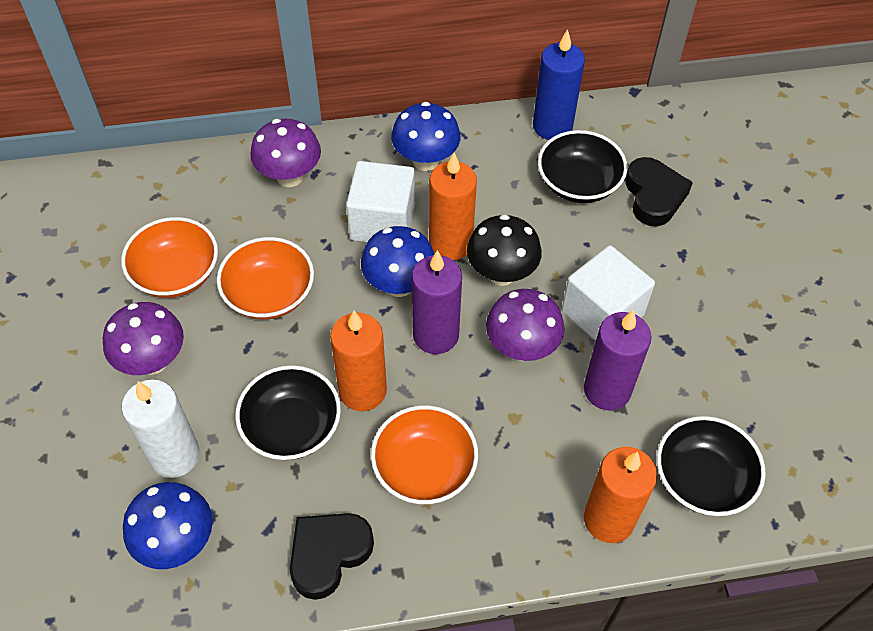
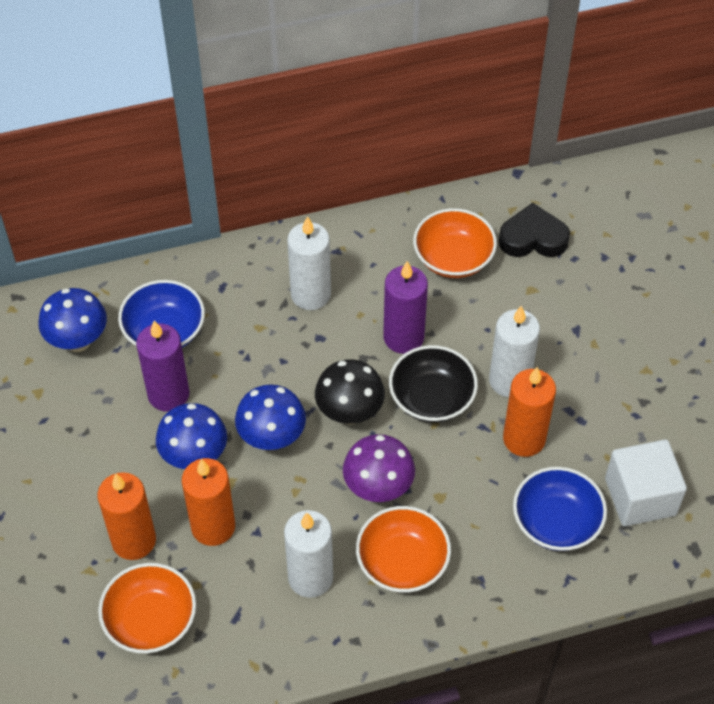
black bowl: [235,365,341,460] [538,130,627,203] [657,416,766,516] = 3 -> [389,345,478,423] = 1
black heart: [290,513,374,600] [625,157,693,226] = 2 -> [499,203,570,257] = 1
blue bowl: none = 0 -> [118,280,205,348] [513,467,607,551] = 2
blue candle: [533,29,585,140] = 1 -> none = 0
purple mushroom: [103,302,184,375] [250,119,321,187] [486,289,565,361] = 3 -> [343,434,415,502] = 1
white candle: [121,380,200,478] = 1 -> [284,510,333,598] [287,216,331,310] [489,306,540,397] = 3
white cube: [346,161,415,242] [562,245,655,341] = 2 -> [605,439,687,526] = 1

